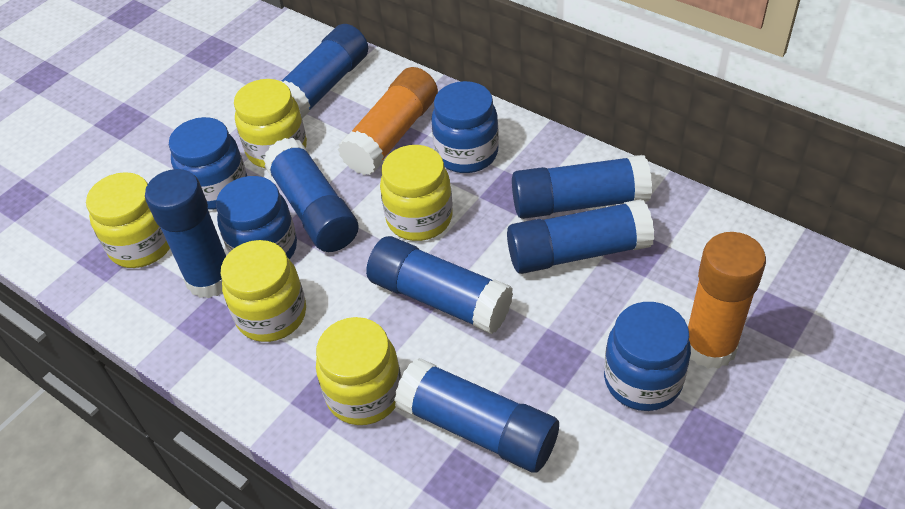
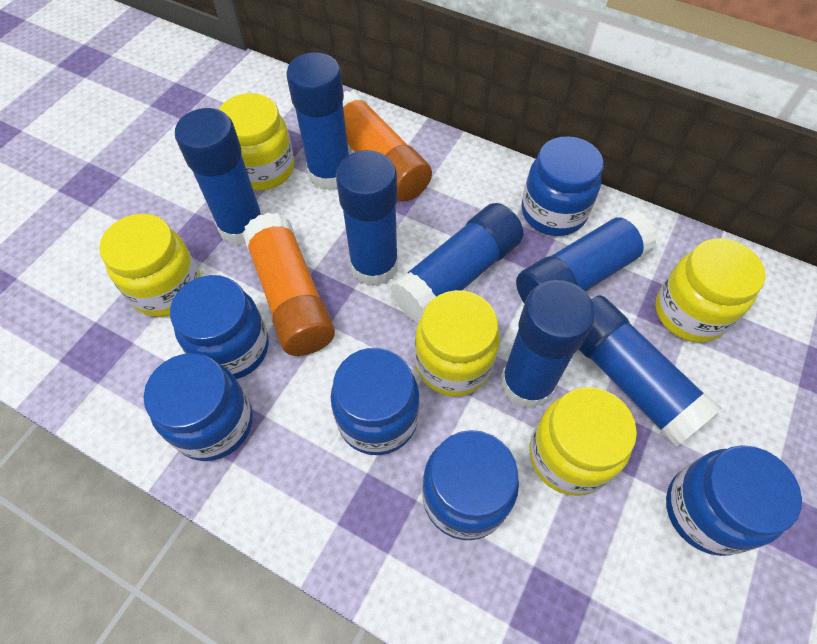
blue jar: [169,117,247,210] [216,176,297,260] [431,81,499,173] [604,302,691,411] = 4 -> [143,353,253,461] [170,275,269,379] [331,348,420,455] [422,430,519,540] [522,136,604,236] [666,445,802,556] = 6

